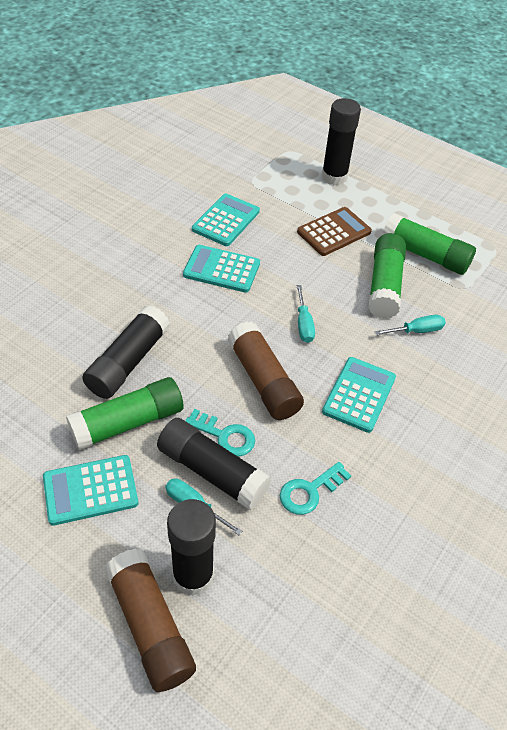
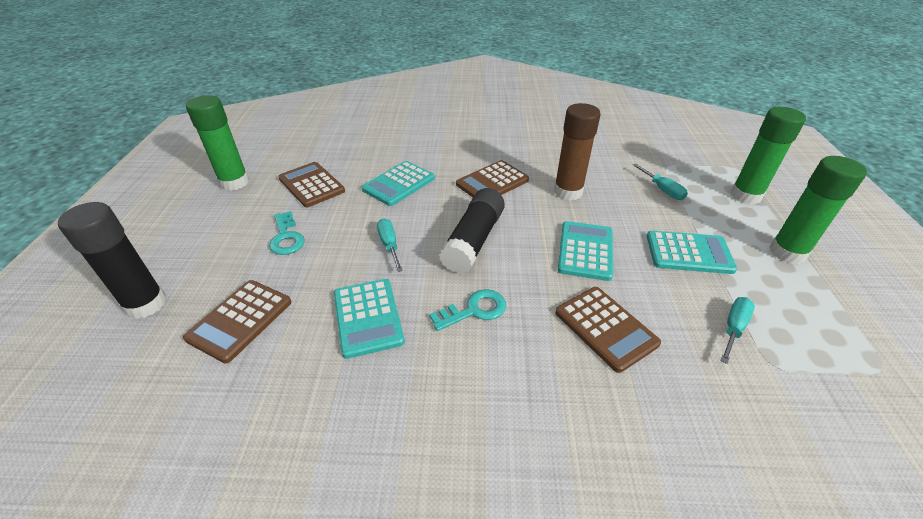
black glue stick: [82,305,170,399] [157,418,271,510] [167,499,216,596] [321,98,361,185] = 4 -> [58,202,167,319] [439,188,505,274] = 2
brown calculator: [297,207,372,256] = 1 -> [183,280,291,363] [278,162,345,207] [456,160,529,197] [555,287,661,373] = 4
brown glue stick: [105,549,196,692] [228,322,304,420] = 2 -> [554,103,601,201] = 1

